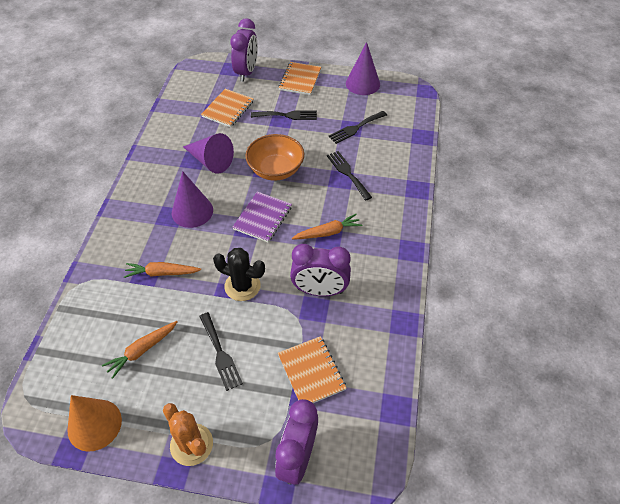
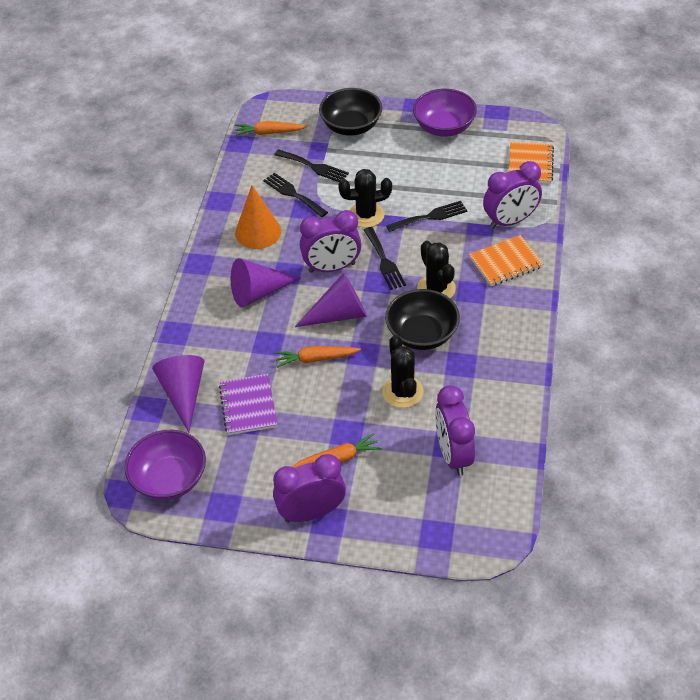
black bowl: none = 0 -> [319,88,382,136] [385,289,460,350] = 2
black cactus: [213,248,265,301] = 1 -> [338,169,392,228] [382,335,424,408] [417,241,456,298] = 3
orange bowl: [245,134,304,180] = 1 -> none = 0
orange cactus: [163,403,213,466] = 1 -> none = 0
orange notebook: [201,89,254,127] [278,336,346,403] [279,62,321,95] = 3 -> [469,235,543,286] [509,141,554,184] = 2
purple bowl: none = 0 -> [124,430,206,500] [413,89,477,137] = 2
purple clock: [230,18,258,82] [275,399,318,485] [290,244,351,296] = 3 -> [273,454,346,522] [300,210,362,273] [435,385,475,476] [483,161,542,229] = 4

